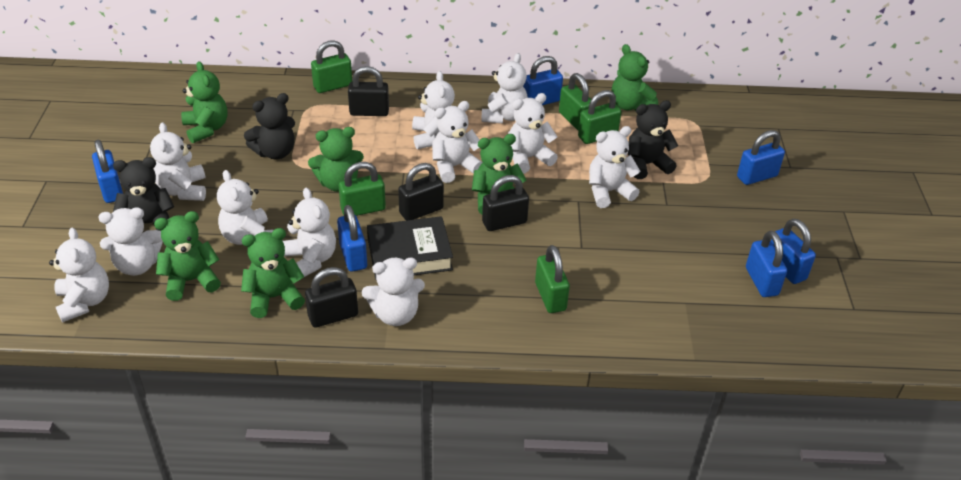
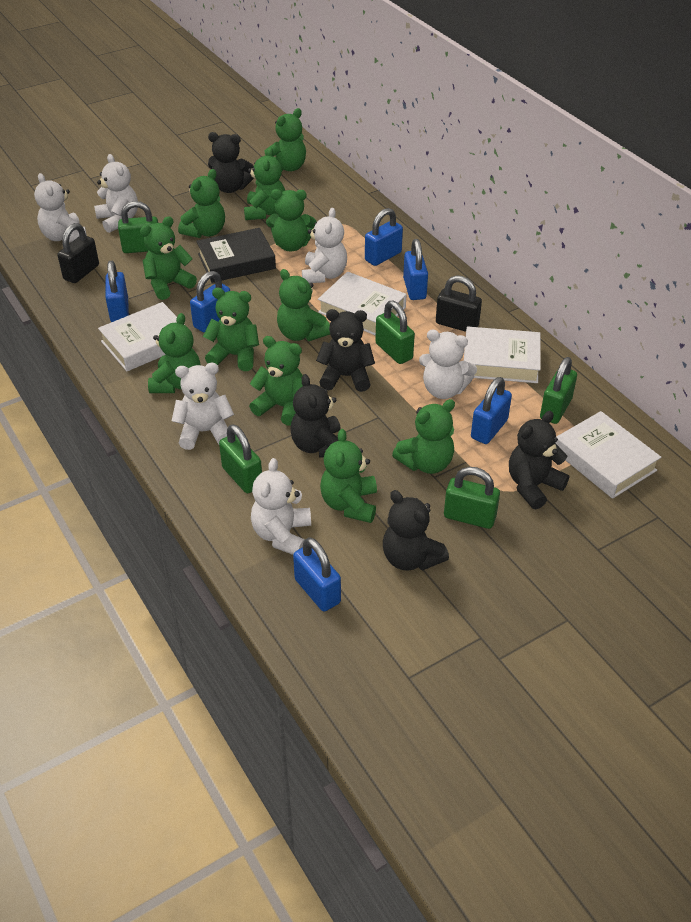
black padlock: [305,267,358,328] [348,66,389,116] [398,163,444,221] [482,175,529,231] = 4 -> [57,223,99,283] [436,275,482,332] = 2
black teddy bear: [113,157,174,231] [244,93,295,159] [628,100,678,179] = 3 -> [208,132,254,193] [290,374,341,458] [316,309,375,392] [383,490,449,571] [509,411,569,509] = 5
green teddy bear: [154,211,221,301] [181,61,228,143] [241,228,305,318] [308,127,364,192] [472,134,527,214] [612,44,658,111] = 6 -> [140,216,197,300] [148,313,201,393] [178,169,225,238] [203,288,259,371] [244,148,285,220] [249,336,303,426] [265,108,306,171] [266,189,317,251] [277,269,330,341] [320,429,377,523] [392,399,455,474] = 11
white book: none = 0 -> [98,302,177,371] [318,272,407,336] [464,326,541,383] [556,411,661,499] = 4
white teddy bear: [49,227,109,322] [99,207,163,276] [150,122,206,201] [217,170,273,245] [283,188,336,277] [362,258,425,326] [412,71,455,149] [432,101,483,183] [481,53,528,123] [508,93,558,174] [589,126,641,208] = 11 -> [34,173,87,243] [94,154,138,233] [172,363,234,450] [251,458,311,555] [302,208,347,283] [419,329,477,399] = 6

